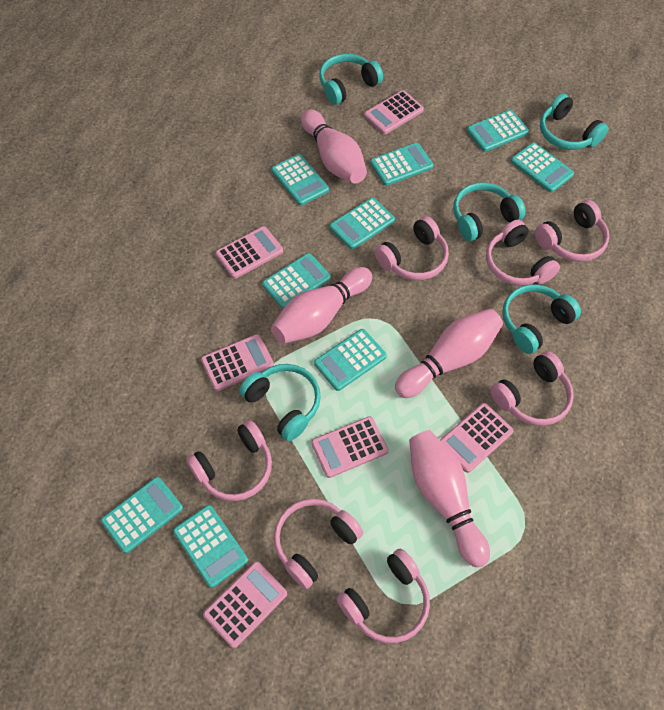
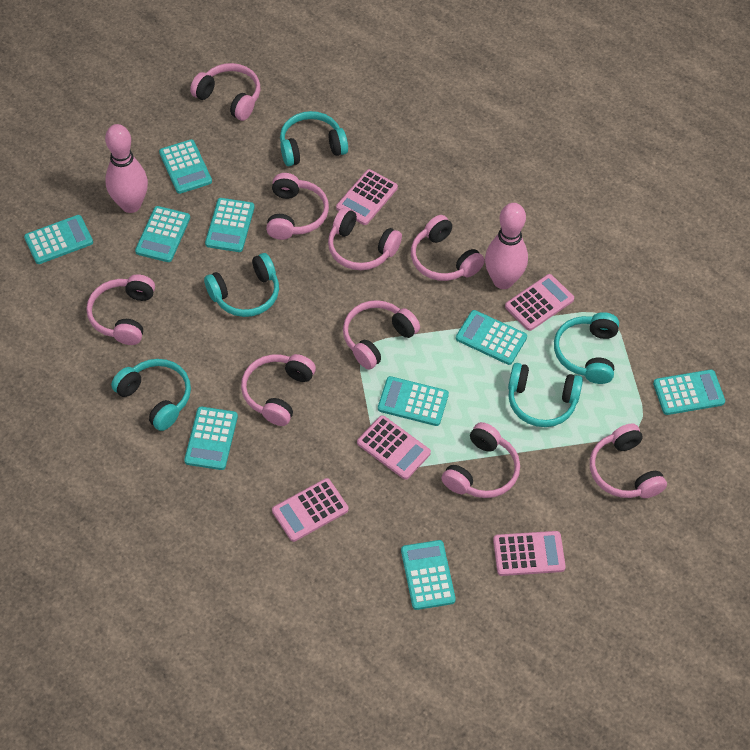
pink bowling pin: [271,267,372,344] [301,109,367,184] [395,308,503,398] [409,430,490,567] = 4 -> [105,124,148,213] [485,203,528,289] = 2
pink calculator: [201,334,274,391] [203,561,287,648] [216,226,283,279] [311,416,389,478] [364,90,424,134] [440,403,514,473] = 6 -> [272,478,349,542] [336,169,398,225] [357,415,431,480] [493,531,566,576] [505,274,574,331] = 5
pink headphones: [186,420,272,501] [274,498,363,589] [336,549,430,643] [375,216,449,280] [486,220,560,286] [490,351,574,426] [535,200,609,262] = 7 -> [86,274,155,345] [190,63,260,121] [241,354,316,426] [266,173,329,240] [328,208,402,270] [343,300,420,370] [411,215,485,281] [441,422,520,498] [590,423,667,498] = 9

